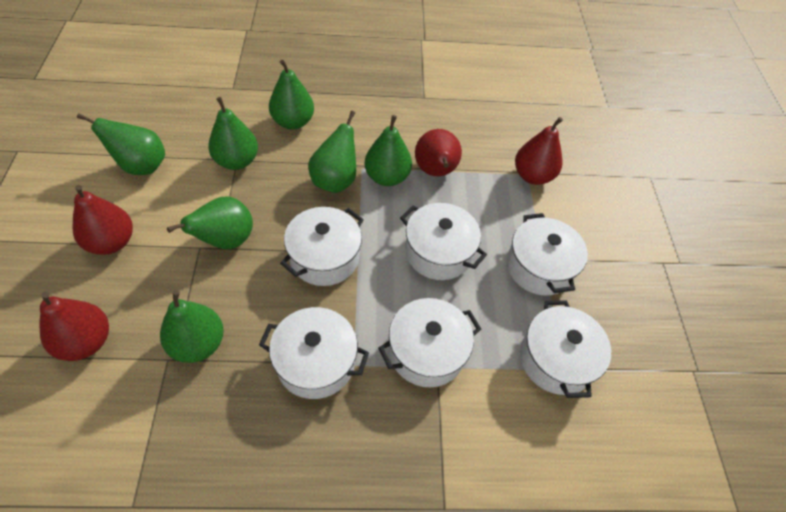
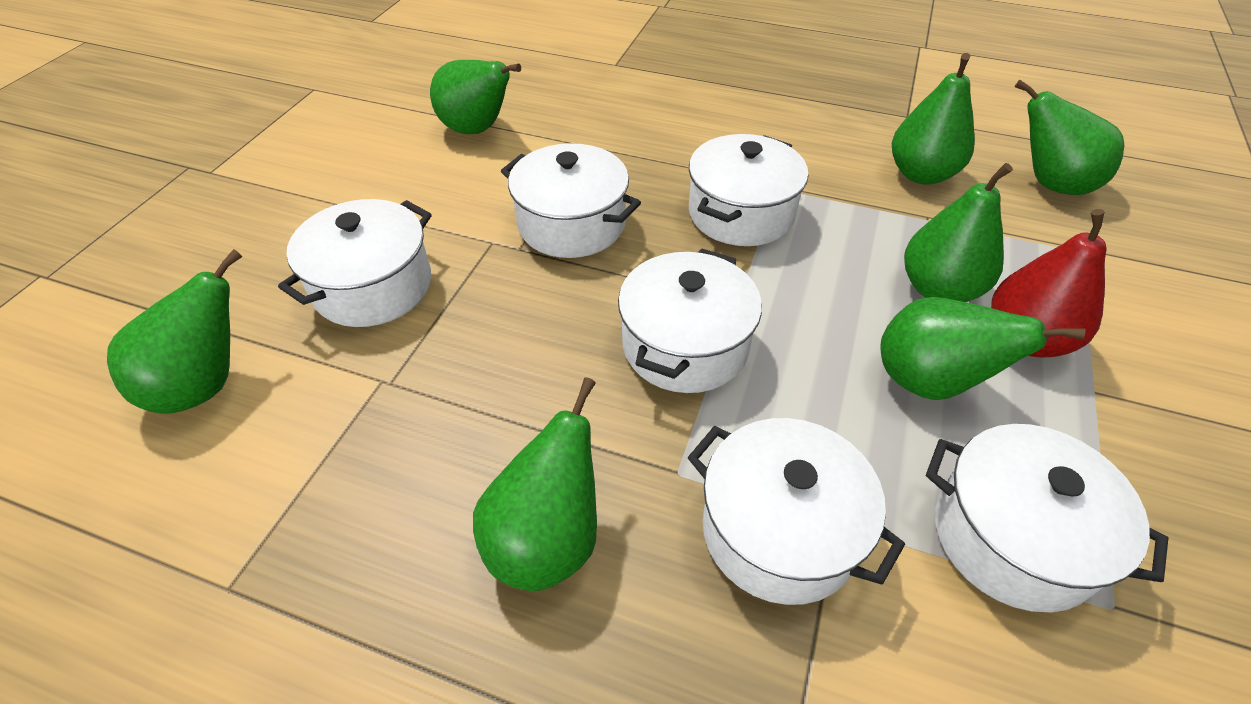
red pear: [39,292,109,361] [73,185,133,255] [415,129,462,176] [515,117,563,185] = 4 -> [991,209,1107,357] = 1

